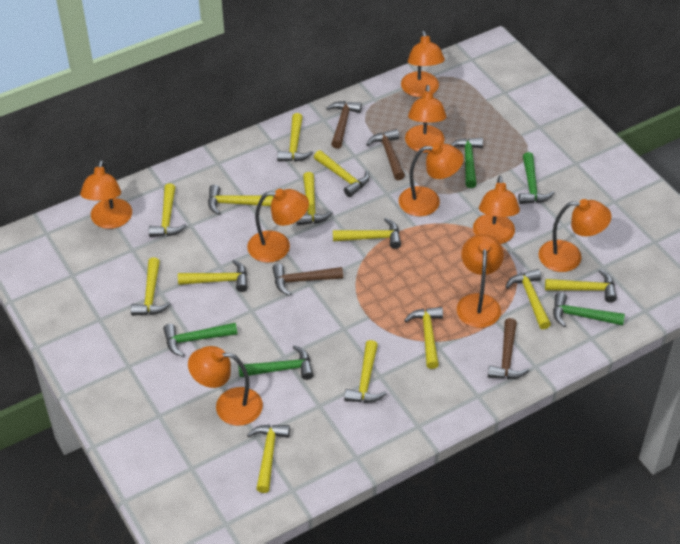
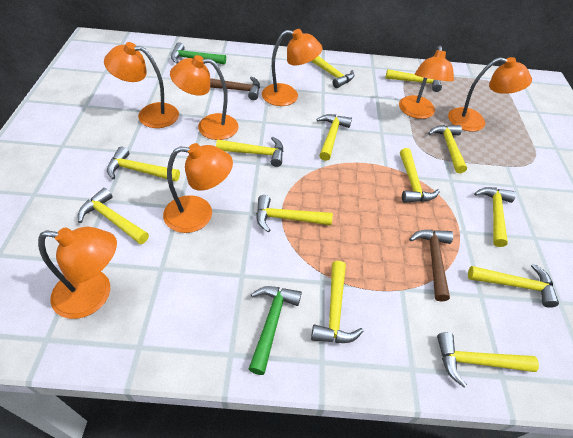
brown hammer: [272,264,343,296] [326,101,362,149] [366,129,405,180] [488,318,529,379] = 4 -> [210,76,260,100] [410,230,453,302] = 2
green hammer: [163,323,237,357] [238,345,314,380] [451,138,483,188] [519,152,555,204] [553,292,625,327] = 5 -> [171,42,226,65] [249,286,302,375] = 2
orange lamp: [80,160,132,229] [188,346,263,426] [247,189,309,263] [399,143,464,216] [401,30,445,97] [405,85,447,153] [457,234,504,328] [473,176,520,244] [539,199,612,272] = 9 -> [38,227,117,319] [104,42,179,128] [163,143,233,233] [170,55,239,140] [262,29,323,106] [399,46,454,119] [448,57,532,132] = 7

